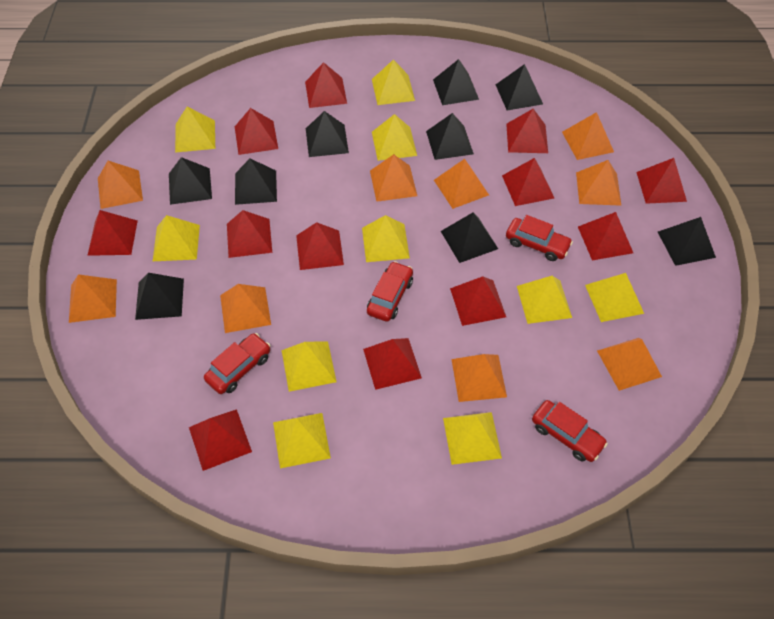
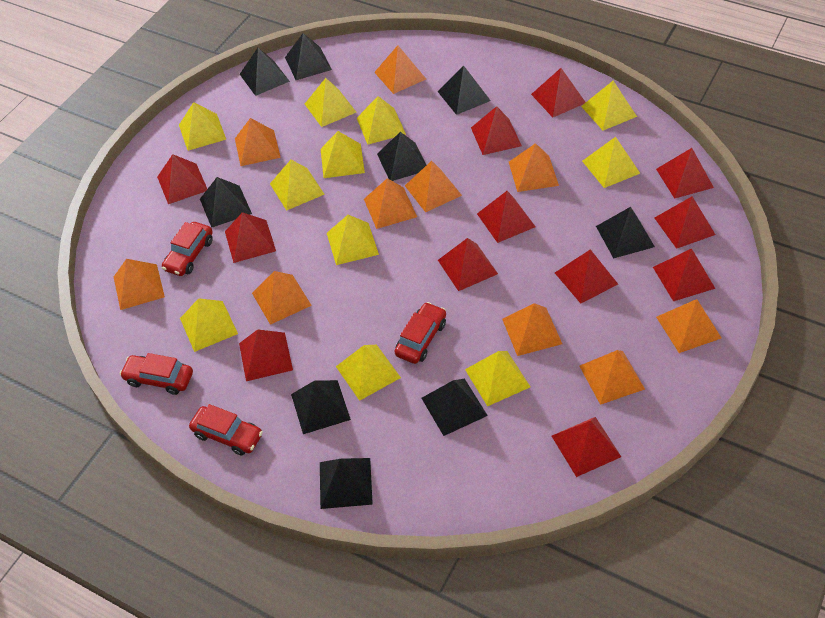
orange pyramid: [69,274,117,323] [98,161,143,209] [220,284,271,333] [370,154,417,202] [434,159,489,209] [452,354,507,402] [562,112,614,160] [576,160,622,206] [597,338,662,391] = 9 -> [114,259,165,310] [235,118,281,166] [252,271,312,325] [364,178,417,229] [374,45,426,94] [405,161,462,212] [502,303,562,356] [509,143,559,192] [579,350,645,405] [656,299,721,353] = 10
yellow pyramid: [153,215,200,261] [175,107,215,153] [273,413,331,469] [282,341,337,392] [362,215,410,262] [372,59,415,105] [372,114,417,161] [443,412,502,465] [517,276,572,324] [585,273,644,322] = 10 -> [179,102,227,151] [180,298,238,352] [270,160,325,211] [305,78,356,127] [321,131,365,178] [327,215,379,265] [336,345,401,401] [357,96,406,144] [465,351,530,406] [581,81,637,130] [582,137,640,188] = 11

